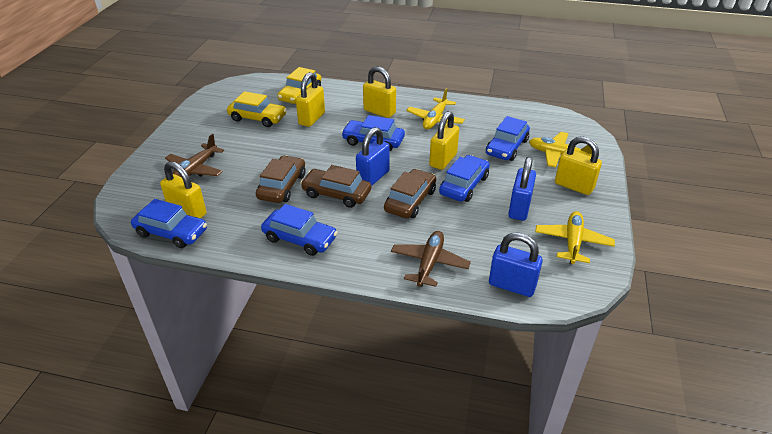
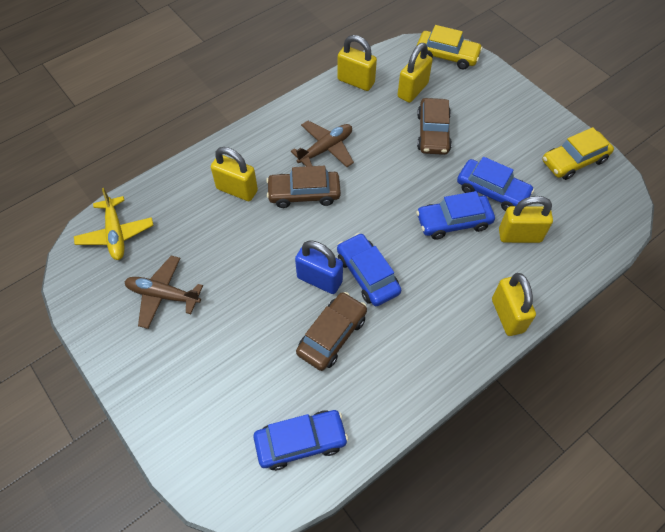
blue car: [131,199,207,248] [261,204,338,256] [341,115,405,151] [439,155,490,202] [486,116,530,161] = 5 -> [253,410,348,470] [337,233,401,306] [416,191,495,240] [457,157,534,211] = 4
blue padlock: [356,127,390,186] [489,232,543,297] [508,157,536,221] = 3 -> [295,240,343,294] = 1
yellow plane: [406,88,465,129] [529,132,597,168] [535,211,615,264] = 3 -> [74,188,154,260] = 1

